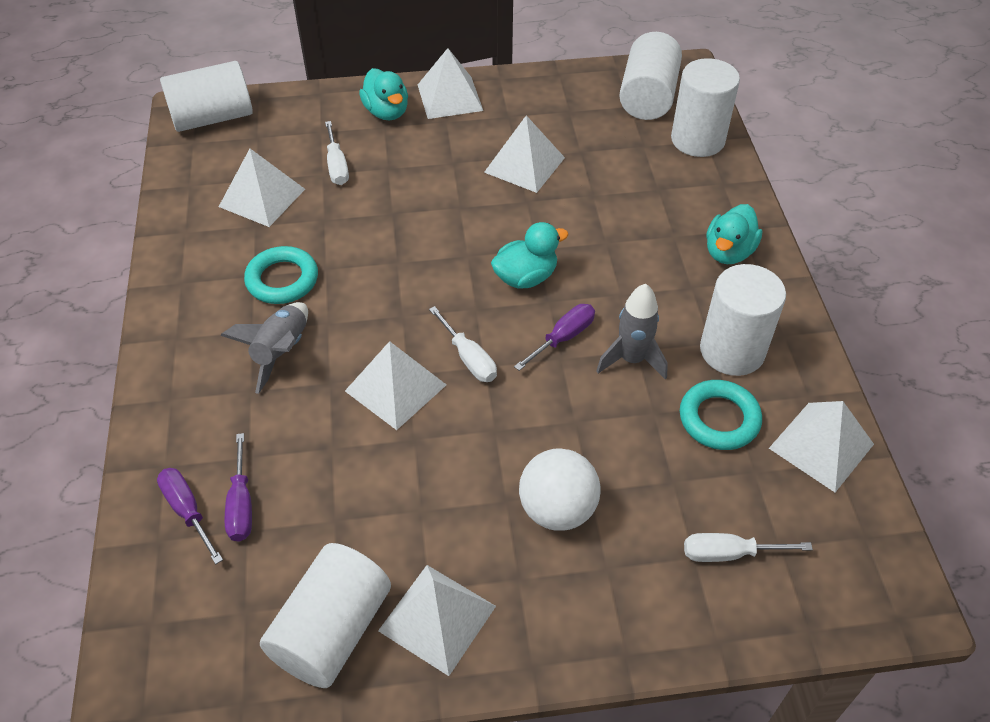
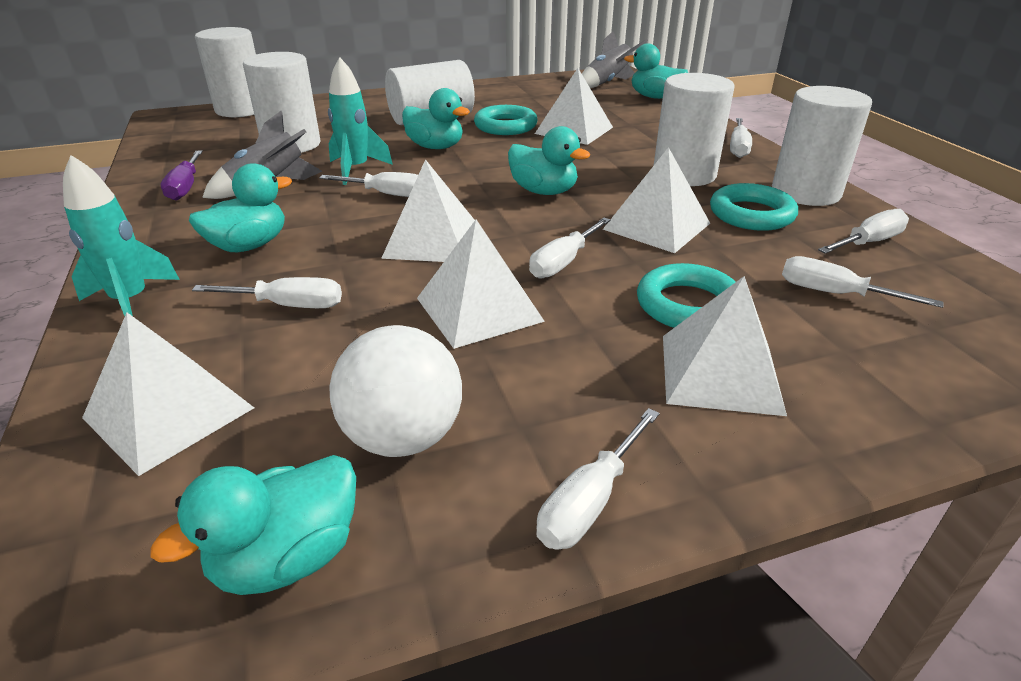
purple screwdriver: [157,468,223,564] [225,433,252,541] [514,304,595,371] = 3 -> [161,150,203,201] = 1
turquoise duck: [359,68,408,120] [491,222,569,289] [706,204,762,264] = 3 -> [151,455,356,595] [189,163,292,252] [402,88,470,149] [508,126,590,195] [624,43,688,99] = 5
turquoise ring: [244,246,318,304] [680,380,762,450] = 2 -> [474,105,538,135] [637,263,735,328] [710,183,798,231] = 3
turquoise rocket: none = 0 -> [63,155,180,316] [328,57,393,185] = 2
white screwdriver: [325,121,349,185] [429,306,497,382] [684,533,813,562] = 3 -> [192,277,342,308] [319,172,418,197] [529,218,611,278] [536,408,660,550] [730,118,752,158] [782,256,944,308] [818,209,909,254] = 7

